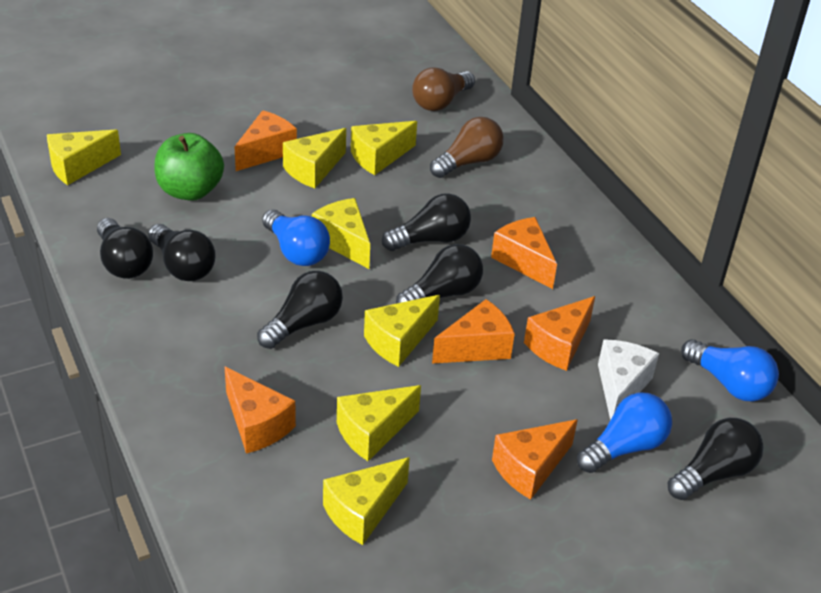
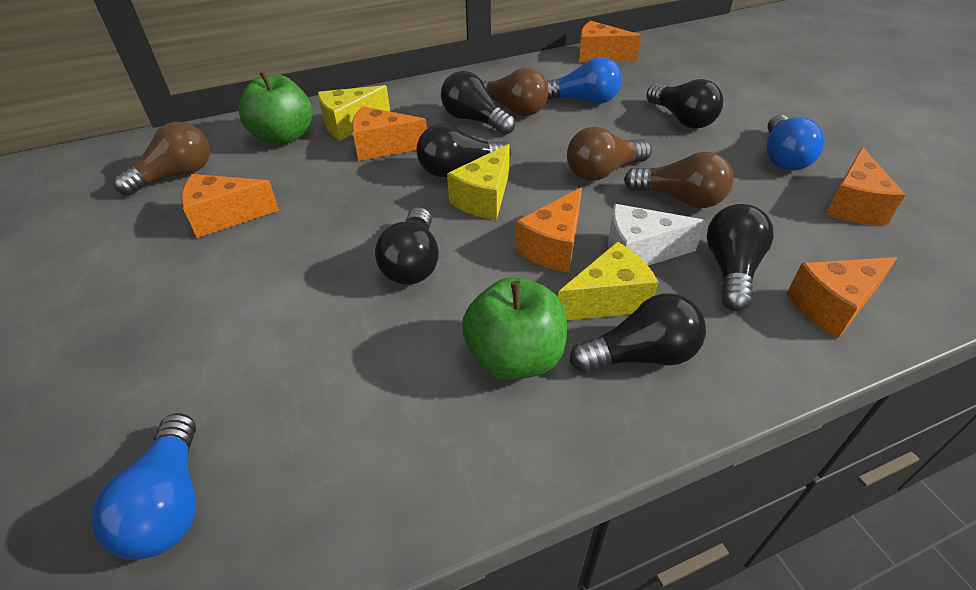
brown light bulb: [412,67,475,111] [430,117,504,178] = 2 -> [114,122,210,195] [482,68,548,116] [567,127,652,181] [624,152,733,208] = 4
green apple: [154,133,224,201] = 1 -> [239,71,312,145] [462,277,567,380] = 2
yellow cheese: [47,129,121,185] [283,128,346,188] [312,198,370,269] [323,457,410,545] [337,385,421,461] [351,121,417,175] [364,295,440,367] = 7 -> [318,85,390,141] [447,144,510,220] [558,242,659,320] = 3

